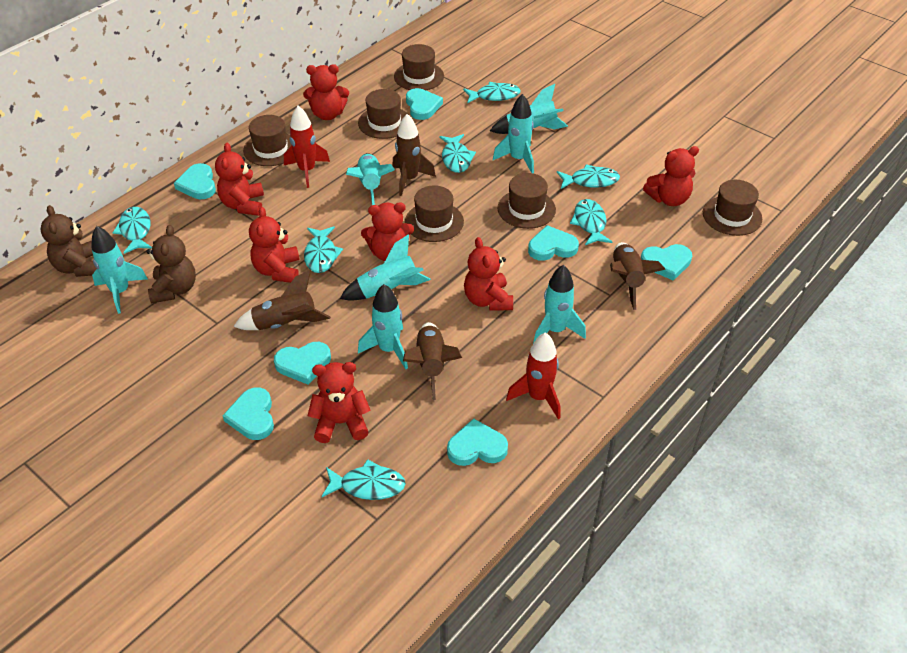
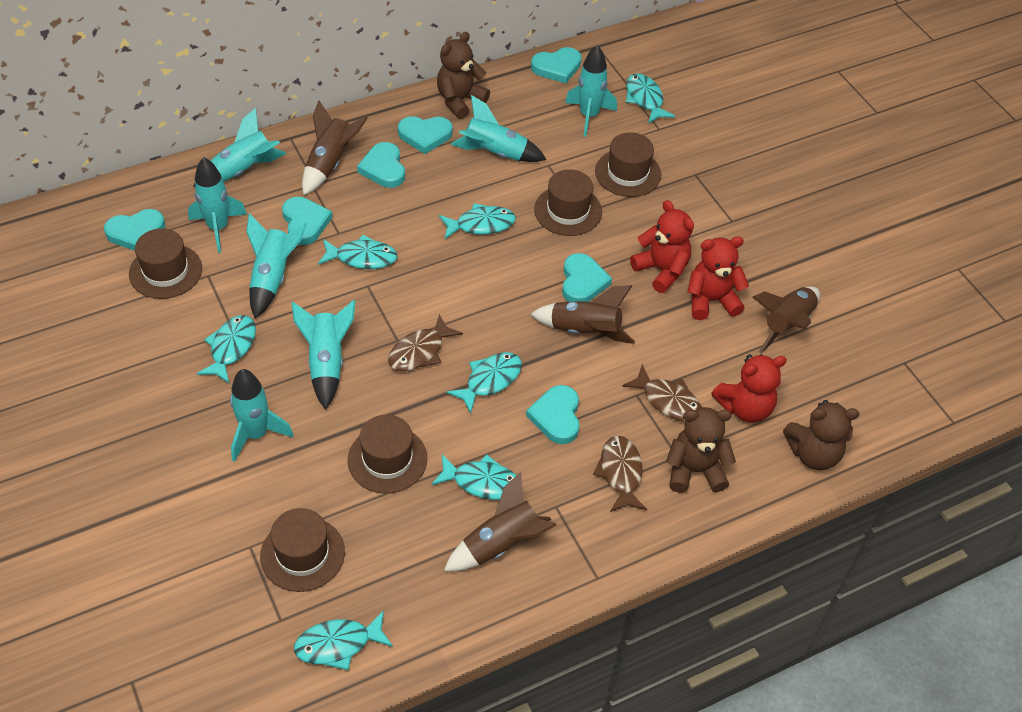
brown fish: none = 0 -> [388,314,463,372] [593,436,647,512] [622,364,702,422] = 3
brown hat: [243,115,291,166] [358,89,407,139] [394,44,444,90] [405,185,464,242] [498,173,556,229] [703,180,762,236] = 6 -> [129,228,202,299] [260,508,345,592] [348,415,427,493] [534,169,602,236] [595,132,661,197] = 5
brown teddy bear: [40,205,97,277] [146,225,196,303] = 2 -> [437,32,490,119] [666,407,736,493] [783,400,859,470] = 3
red rocket: [284,106,330,188] [506,333,560,419] = 2 -> none = 0
red teddy bear: [215,143,264,216] [249,207,300,283] [303,64,349,120] [307,362,370,443] [361,202,414,262] [464,237,513,311] [643,146,699,206] = 7 -> [630,200,694,293] [687,236,749,320] [712,354,787,423] = 3

